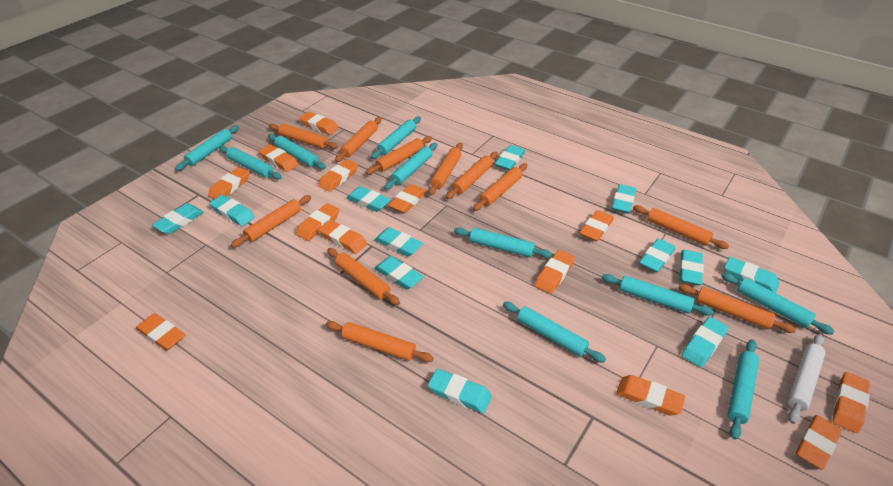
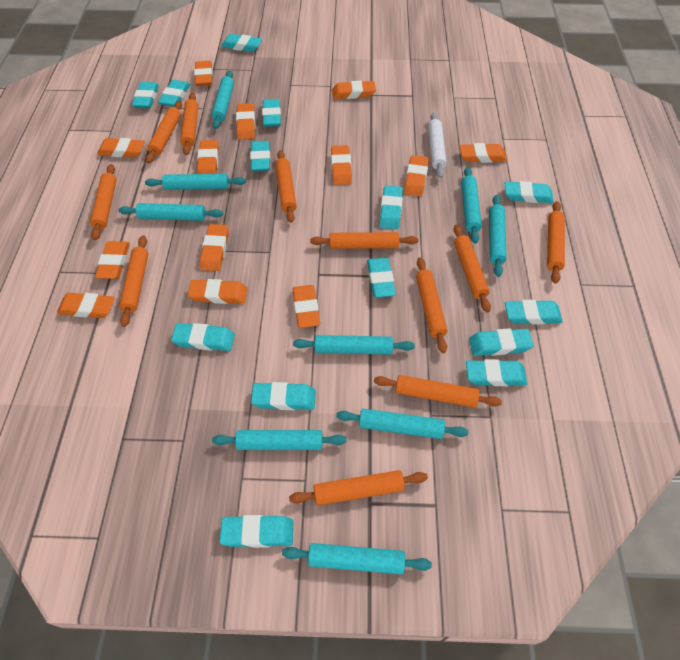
turquoise eraser: [152,203,204,234] [209,195,255,226] [346,186,391,212] [374,227,423,257] [374,256,424,290] [428,369,492,413] [495,145,525,170] [611,184,636,213] [639,239,676,272] [679,250,704,285] [682,317,729,367] [725,257,779,293] = 12 -> [132,82,159,108] [158,80,190,107] [171,323,235,351] [220,515,293,548] [221,34,262,52] [250,141,270,171] [251,382,316,410] [262,99,281,127] [367,258,396,298] [379,186,403,229] [466,359,527,386] [469,328,533,356] [504,181,554,203] [505,300,563,325] = 14
turquoise rolling pin: [175,125,239,171] [219,146,282,180] [268,134,326,170] [371,116,421,159] [384,143,437,190] [454,228,552,258] [503,302,606,363] [602,274,714,316] [721,273,834,335] [728,339,759,440] = 10 -> [119,203,223,221] [145,174,246,190] [212,71,234,129] [212,430,346,450] [282,543,432,575] [293,335,415,355] [336,409,468,439] [461,167,482,244] [489,195,507,277] = 9

